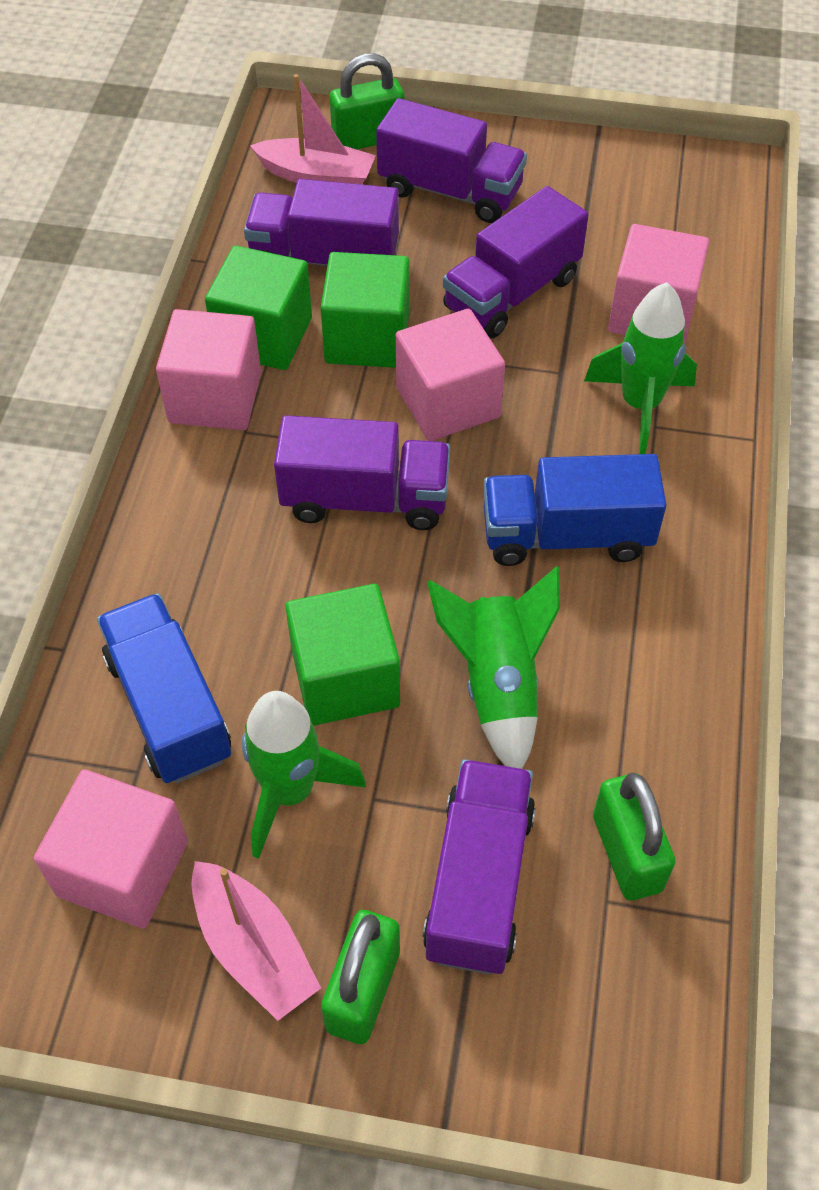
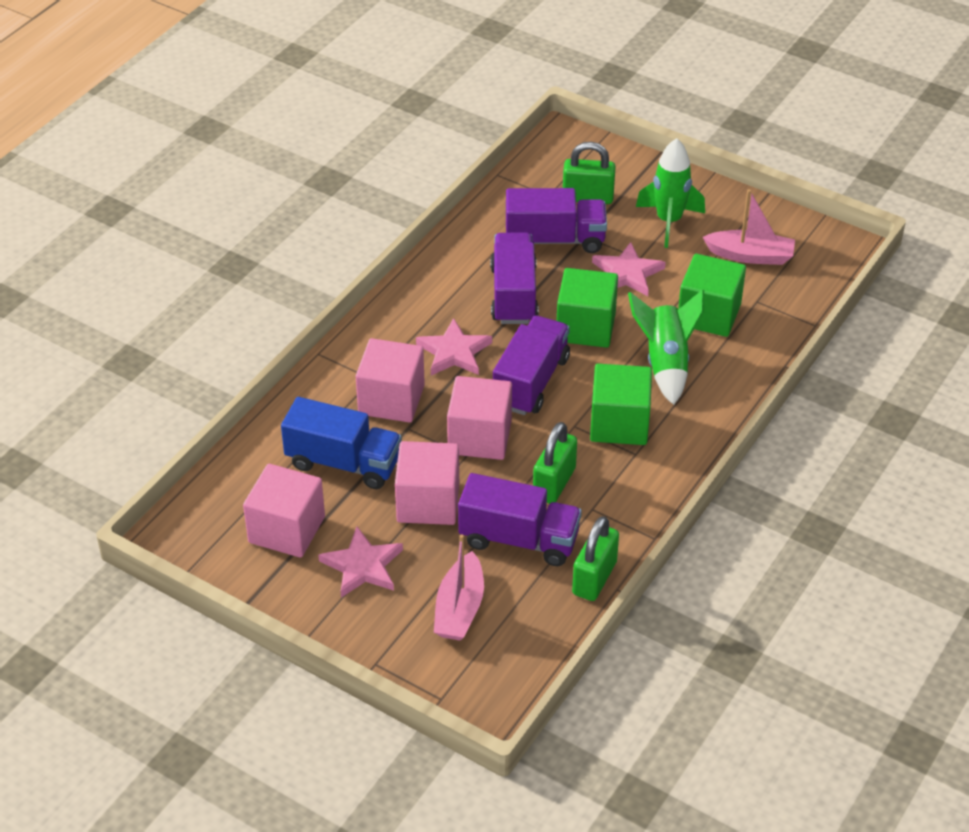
blue truck: [97,593,231,783] [483,454,666,566] = 2 -> [281,397,402,489] = 1
green rocket: [242,691,366,859] [427,566,560,769] [584,282,697,454] = 3 -> [628,289,704,405] [636,138,705,248] = 2
pink star: none = 0 -> [318,527,403,598] [416,318,492,375] [592,242,666,296] = 3
purple truck: [244,179,399,266] [274,415,450,530] [376,98,527,223] [423,759,536,974] [443,186,589,338] = 5 -> [458,473,582,566] [490,233,538,324] [493,316,570,415] [506,188,607,253] = 4

